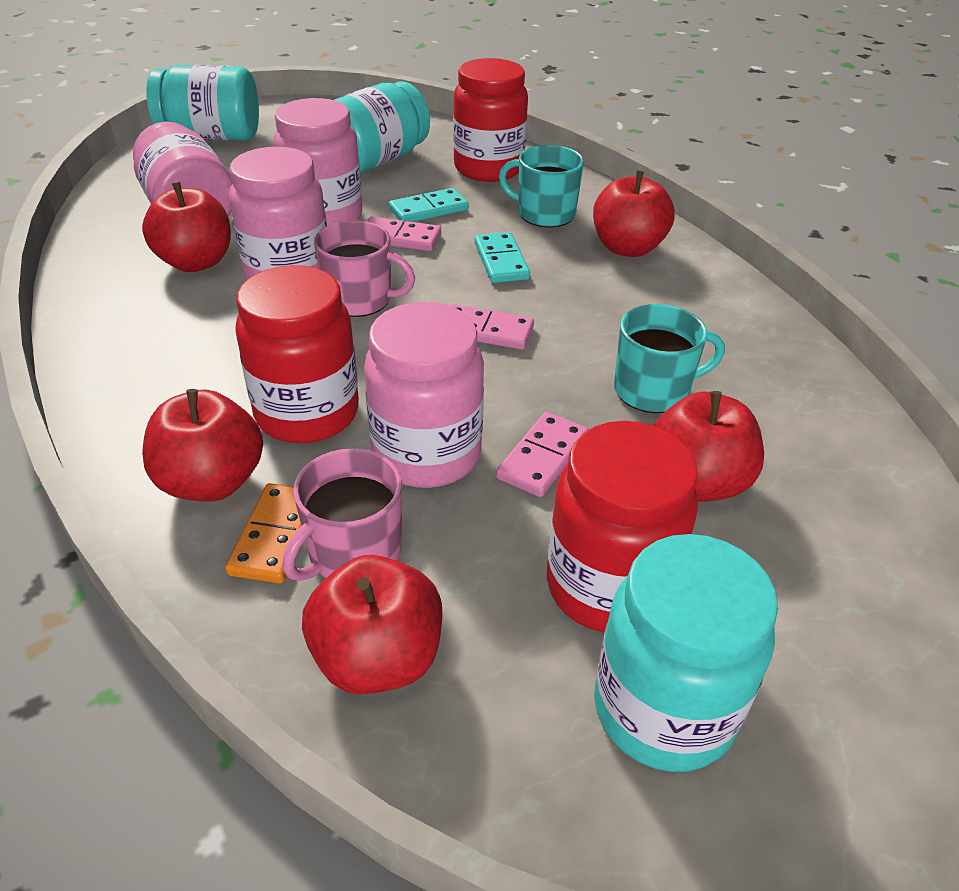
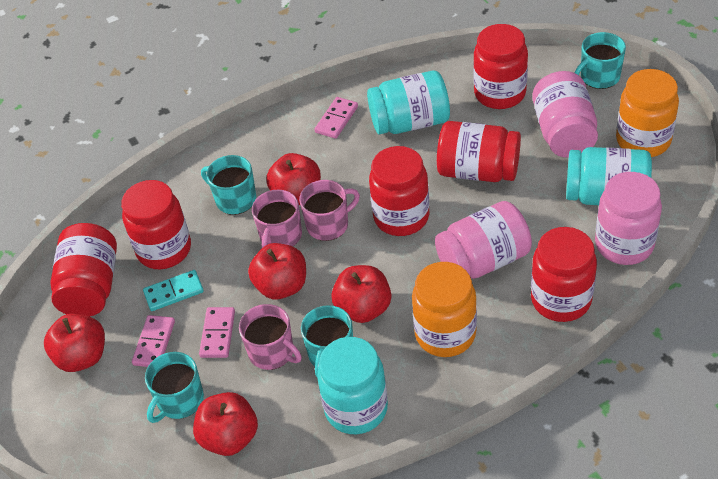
orange domino: [225,483,301,584] = 1 -> none = 0
orange jar: none = 0 -> [412,262,477,357] [616,69,679,157] = 2
pink jar: [133,122,232,216] [229,147,327,280] [273,98,362,226] [364,302,484,488] = 4 -> [435,201,532,279] [532,71,598,158] [595,172,662,265] = 3
pink mug: [282,449,402,581] [314,221,415,317] = 2 -> [239,304,302,370] [252,190,302,248] [299,180,360,241] = 3
red jar: [235,265,359,443] [453,58,528,182] [547,421,698,633] = 3 -> [50,223,117,317] [121,180,191,269] [369,146,429,236] [437,121,521,182] [473,24,528,109] [531,227,597,322] = 6
turquoise domino: [389,188,469,222] [475,232,530,283] = 2 -> [143,270,204,311] = 1
turquoise mug: [499,145,584,227] [614,304,725,413] = 2 -> [145,352,204,423] [201,155,256,215] [301,305,353,377] [575,32,626,89] = 4

